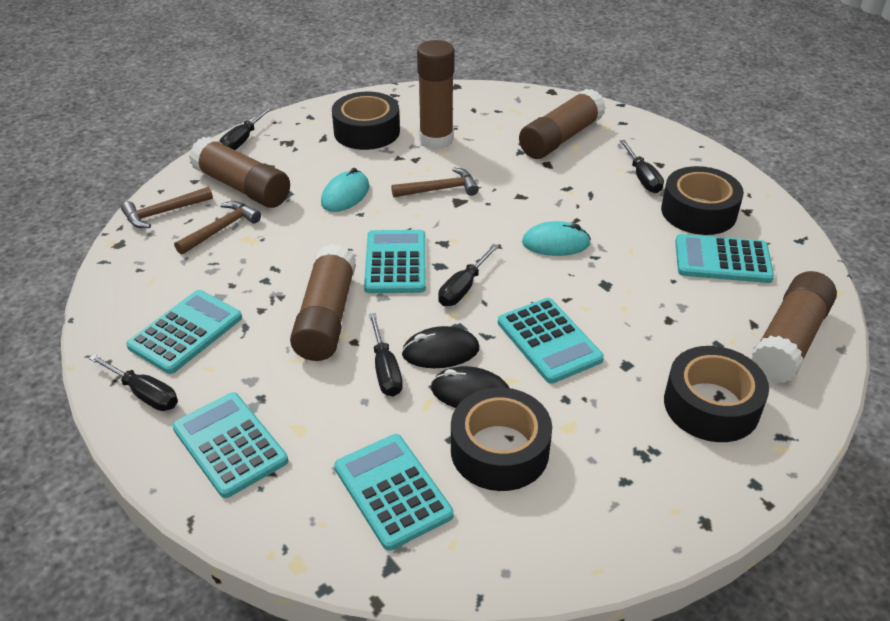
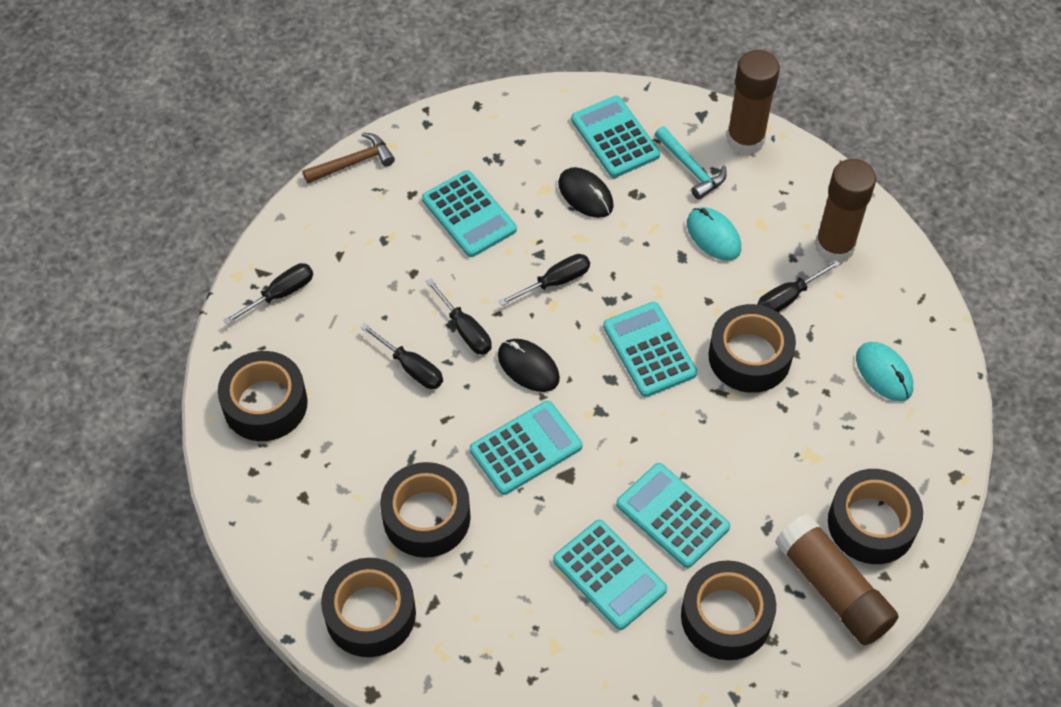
black tape: [332,92,400,150] [451,387,552,491] [661,166,744,235] [664,346,769,442] = 4 -> [218,351,308,441] [321,558,416,657] [380,462,471,558] [681,560,776,660] [708,304,796,393] [828,469,923,564] = 6
brown glue stick: [189,137,290,208] [290,244,356,361] [417,40,455,150] [519,89,606,159] [751,271,837,383] = 5 -> [727,50,780,155] [775,514,899,645] [815,159,876,263] = 3
brown hammer: [121,186,213,228] [174,201,261,255] [391,167,479,198] = 3 -> [303,132,395,183] = 1
turquoise hammer: none = 0 -> [655,126,727,200] = 1

